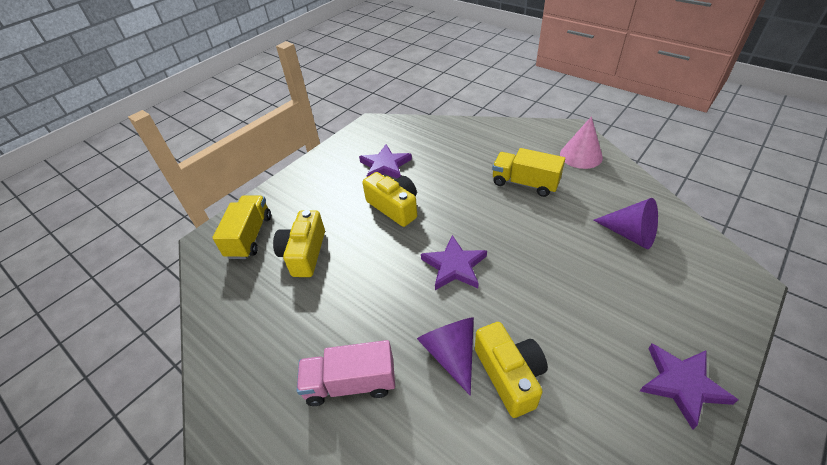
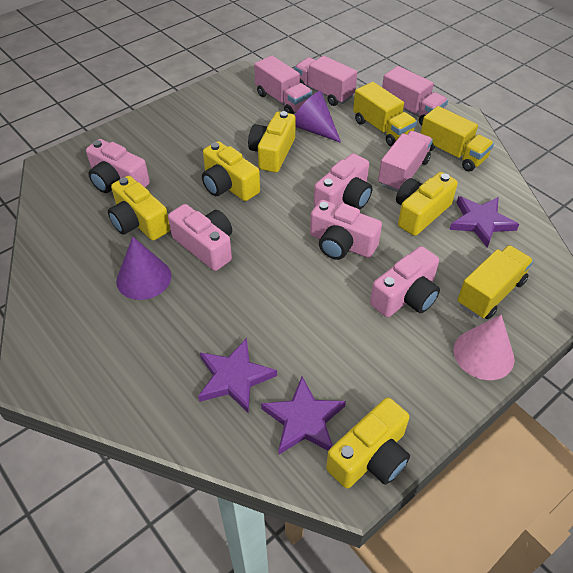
pink camera: none = 0 -> [86,139,150,193] [168,204,232,271] [310,200,382,260] [314,153,372,210] [370,246,440,317] = 5
pink truck: [297,340,395,406] = 1 -> [254,55,312,114] [294,56,357,106] [378,131,433,192] [382,66,448,125] = 4
yellow camera: [273,210,325,277] [362,172,417,227] [475,322,548,418] = 3 -> [108,176,170,241] [202,141,260,201] [248,111,296,173] [326,397,410,489] [396,172,458,236] = 5
yellow truck: [212,195,271,259] [492,148,565,197] = 2 -> [353,82,417,147] [421,106,494,172] [457,245,534,319] = 3

